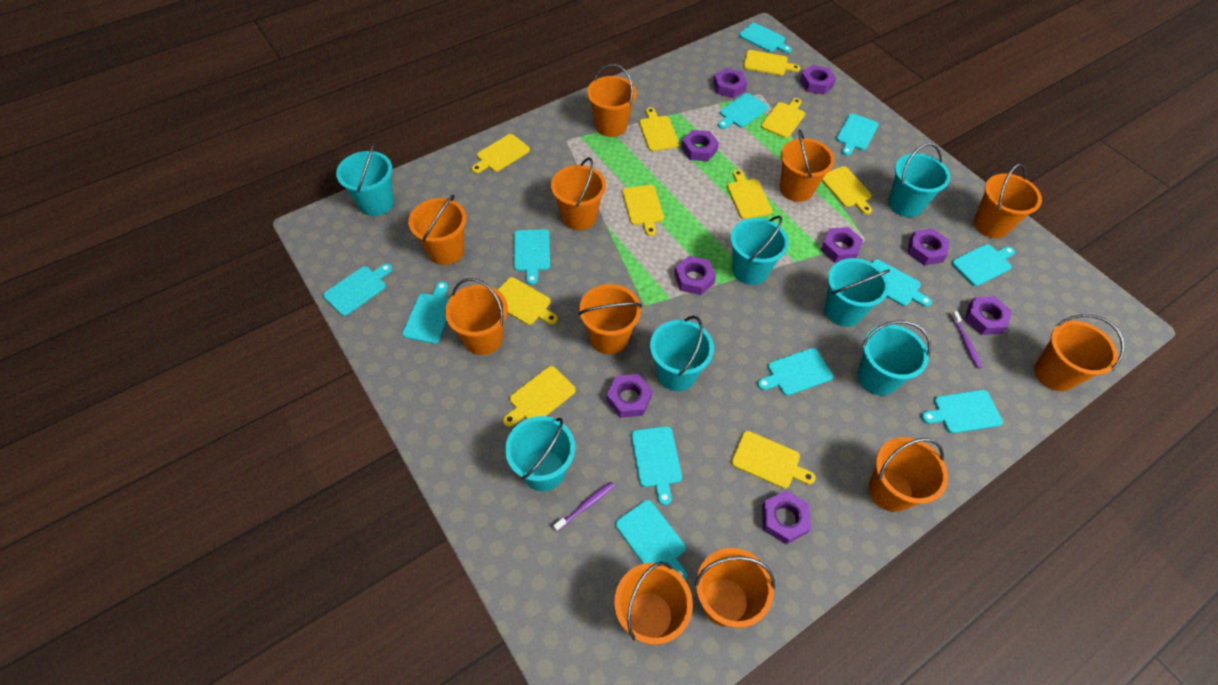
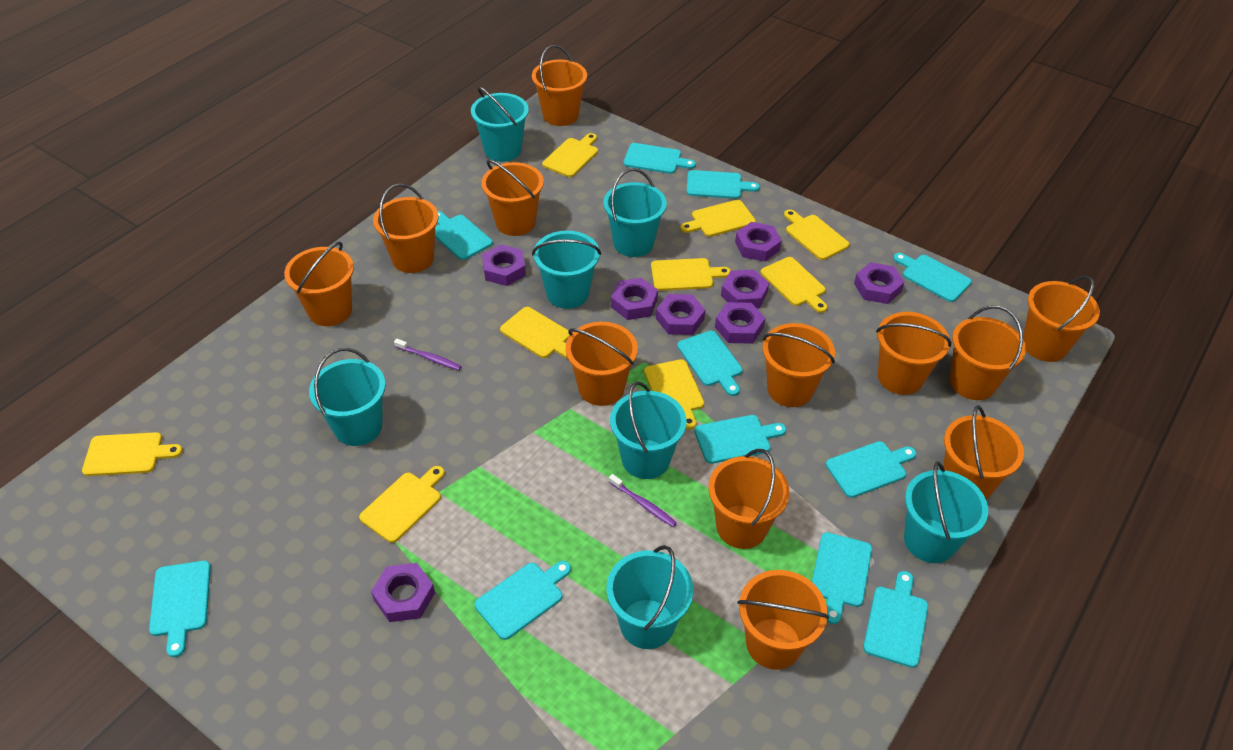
orange bucket: [408,194,466,265] [445,278,508,355] [551,157,606,230] [578,284,642,354] [587,64,637,137] [614,562,693,645] [694,548,775,628] [780,130,834,202] [869,437,948,512] [974,164,1042,238] [1034,314,1125,391] = 11 -> [284,241,354,326] [373,183,439,273] [481,160,544,236] [532,45,587,126] [565,322,638,406] [708,449,789,549] [737,570,829,670] [762,323,835,407] [876,312,952,395] [943,405,1024,500] [950,306,1026,400] [1023,276,1100,362] = 12
purple nut: [606,374,653,418] [674,256,716,295] [681,130,719,161] [713,68,747,98] [762,490,811,544] [800,65,836,95] [821,227,863,263] [908,229,949,265] [965,296,1012,335] = 9 -> [371,563,435,622] [482,244,526,286] [611,278,658,320] [656,294,705,335] [715,302,765,344] [721,269,769,308] [735,222,781,261] [854,262,904,304] = 8
turquoise cutting board: [323,264,392,316] [402,282,450,344] [514,229,550,285] [616,500,687,580] [631,426,682,505] [718,93,768,129] [739,23,792,53] [757,348,833,396] [836,113,879,156] [872,259,932,307] [921,390,1003,434] [952,244,1015,286] = 12 -> [149,561,211,657] [435,211,493,260] [475,561,571,640] [623,143,696,174] [677,330,742,396] [687,170,760,199] [694,415,786,464] [812,532,872,624] [826,441,916,498] [863,571,928,668] [893,253,972,302] = 11
yellow cutting board: [471,134,530,173] [497,277,558,325] [503,366,576,427] [622,185,664,236] [639,107,679,151] [727,169,772,219] [731,431,815,489] [743,50,800,76] [761,98,805,138] [822,166,872,215] = 10 -> [82,432,183,476] [359,466,445,543] [500,307,570,359] [542,133,598,177] [644,359,704,430] [651,258,731,291] [680,200,756,237] [760,257,827,313] [784,209,850,260] = 9

